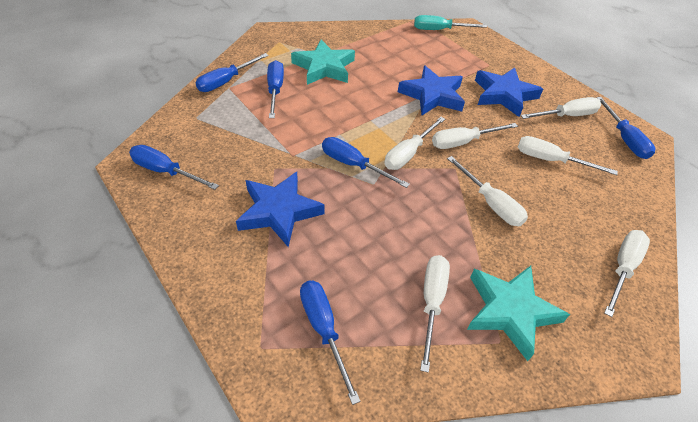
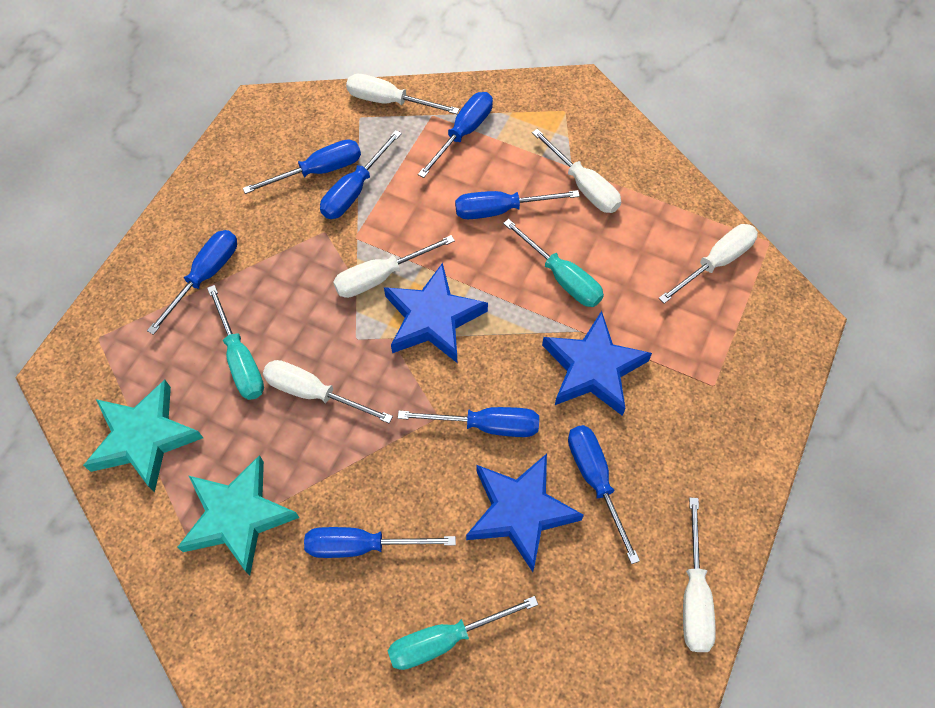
blue screwdriver: [129,145,219,190] [196,53,269,92] [267,60,284,118] [300,281,360,405] [322,137,410,188] [597,97,655,159] = 6 -> [147,230,237,335] [243,139,361,194] [304,527,456,558] [320,130,402,219] [398,407,539,437] [418,92,493,178] [455,190,580,219] [568,425,640,564] = 8
turquoise screwdriver: [414,15,487,30] = 1 -> [207,285,264,400] [387,596,538,670] [503,219,604,307] = 3
white screwdriver: [384,117,445,170] [420,255,450,373] [432,123,518,149] [447,156,528,226] [518,136,618,175] [521,97,601,119] [604,230,650,317] = 7 -> [263,360,393,423] [333,235,455,298] [346,74,459,114] [532,129,621,213] [659,224,758,303] [683,497,716,652] = 6

